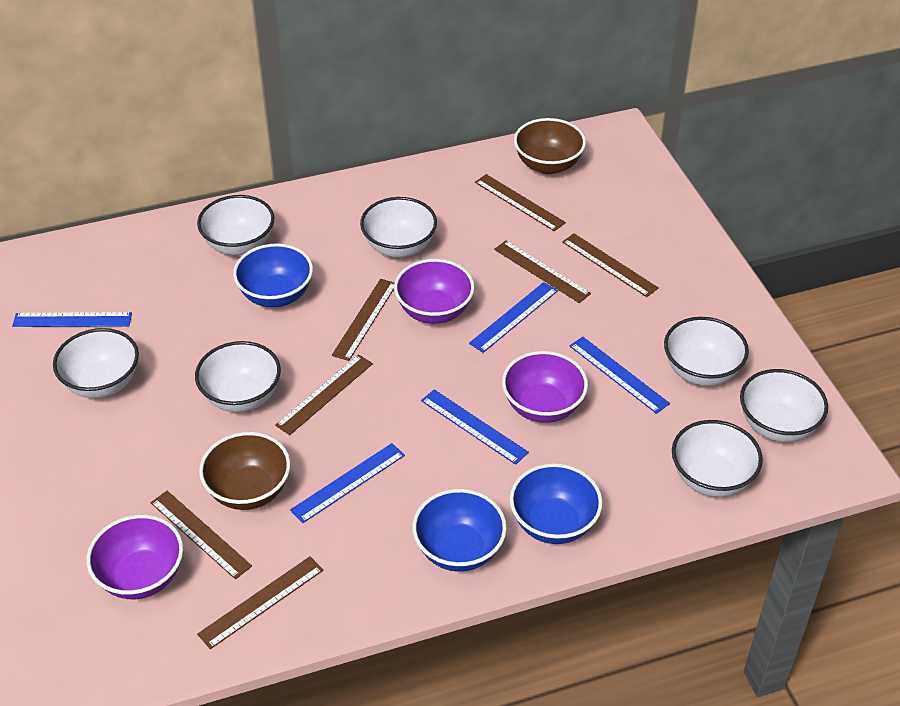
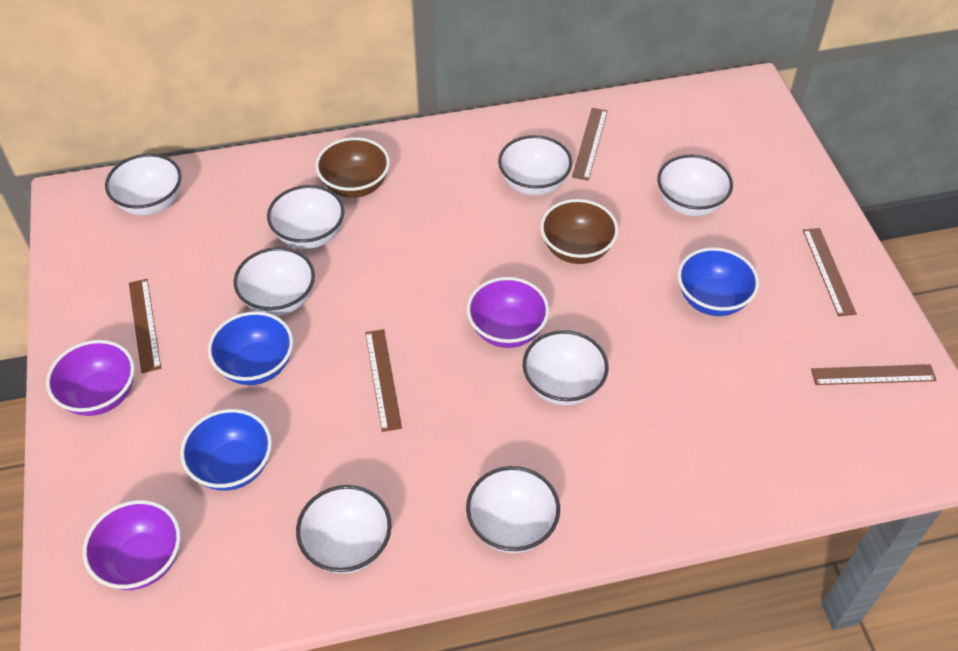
blue ruler: [12,312,132,327] [290,443,405,523] [421,389,529,465] [469,282,558,353] [569,337,670,414] = 5 -> none = 0
brown ruler: [150,491,252,579] [197,556,323,649] [275,354,373,435] [332,279,394,361] [475,174,566,231] [494,240,591,303] [562,233,659,297] = 7 -> [129,279,161,373] [365,329,402,432] [572,108,608,181] [803,228,857,316] [811,364,936,385] = 5
white bowl: [53,328,139,398] [195,341,281,412] [197,195,274,255] [360,197,437,258] [664,317,749,386] [672,420,763,497] [740,369,828,442] = 7 -> [105,154,182,215] [234,247,315,316] [267,185,344,249] [296,485,392,574] [466,466,560,553] [498,135,572,196] [523,330,609,406] [657,155,733,216] = 8

